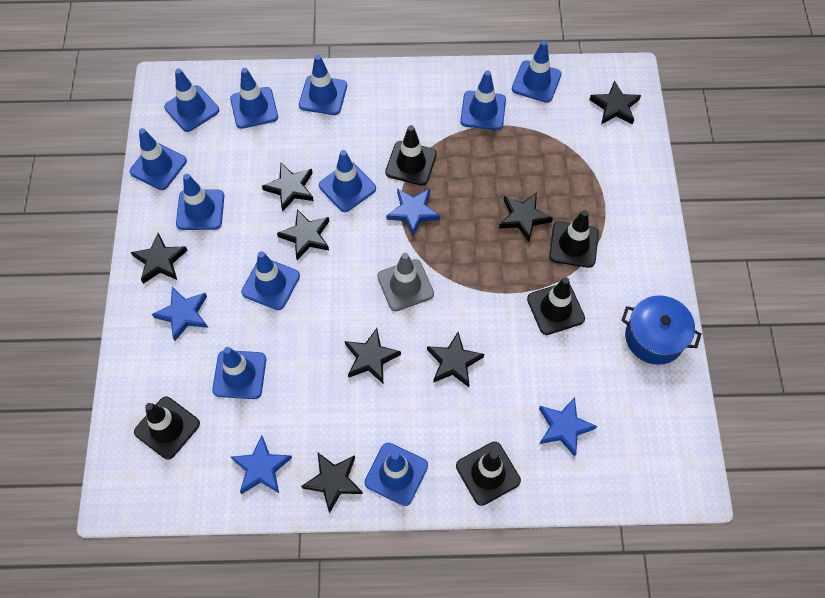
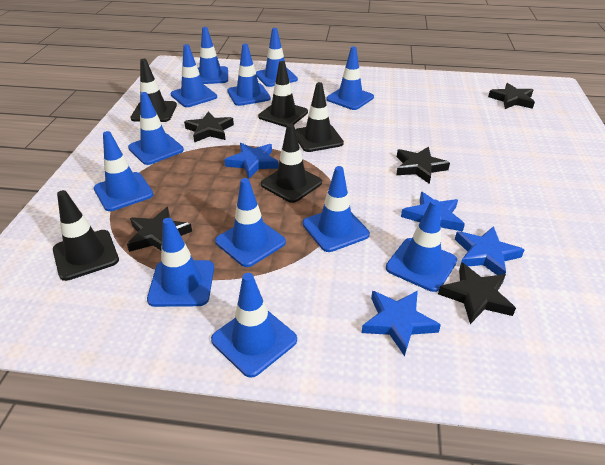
black star: [131,233,188,284] [262,163,314,211] [277,209,329,260] [301,453,363,513] [345,328,401,383] [427,332,484,387] [499,192,553,242] [589,80,641,124] = 8 -> [127,207,192,252] [184,111,234,143] [396,147,450,184] [438,262,516,324] [488,83,535,109] = 5
blue pot: [621,295,702,365] = 1 -> none = 0
blue traffic cone: [130,128,187,190] [164,69,219,132] [176,174,224,230] [212,347,266,399] [230,68,278,129] [241,251,300,310] [299,55,347,115] [319,150,376,212] [365,442,428,506] [460,71,506,130] [512,41,561,103] = 11 -> [94,131,154,211] [128,92,184,165] [147,218,214,307] [170,44,217,107] [198,27,228,84] [211,273,297,378] [215,178,286,267] [227,44,271,106] [256,28,298,87] [303,166,370,252] [326,46,374,110] [386,199,457,292] = 12
grey traffic cone: [377,253,434,311] = 1 -> none = 0

